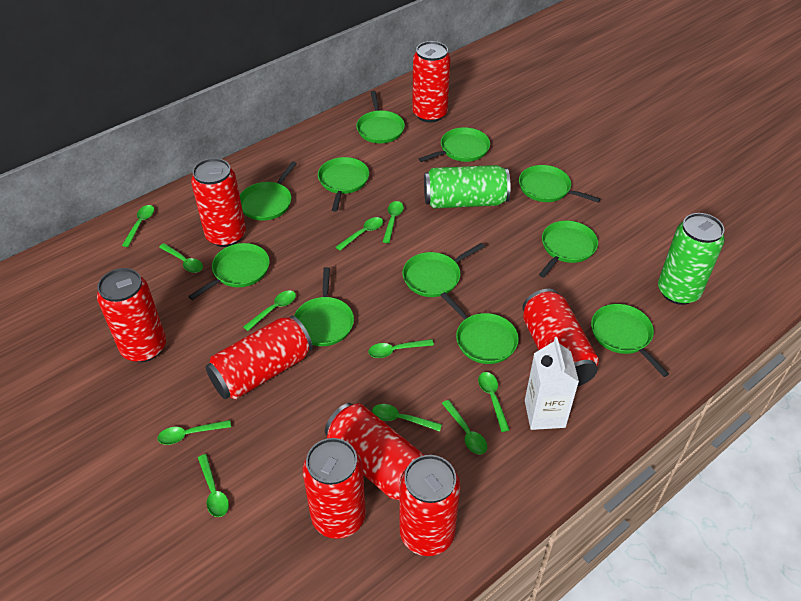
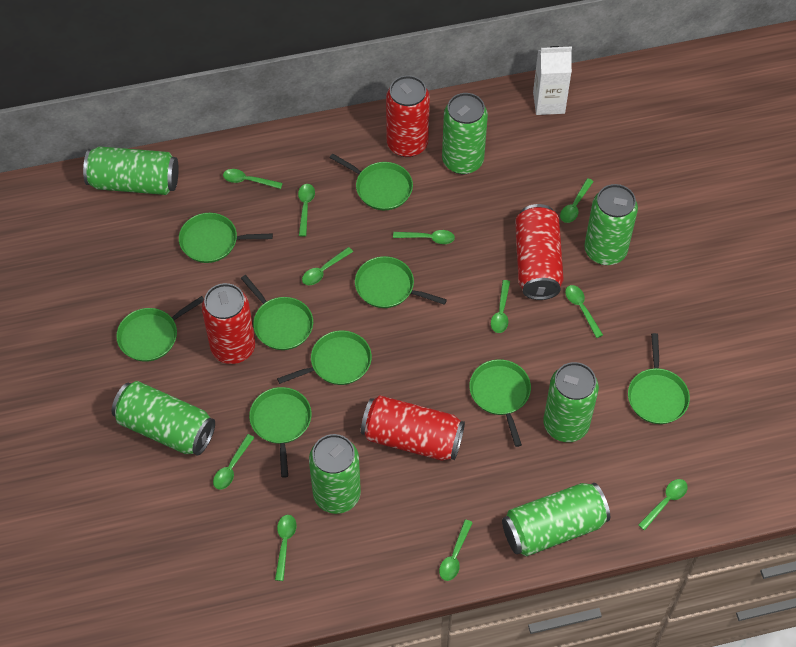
green can: [424,165,511,208] [658,213,725,305] = 2 -> [83,147,179,195] [111,381,215,455] [309,434,361,514] [442,93,488,174] [502,483,610,556] [543,362,599,442] [584,184,638,265] = 7
green pan: [188,243,270,300] [240,161,297,221] [294,267,354,346] [318,157,369,212] [356,91,405,143] [403,243,485,297] [419,127,490,162] [440,292,519,364] [519,165,601,203] [539,221,598,278] [591,304,669,377] = 11 -> [116,296,204,362] [179,213,273,263] [241,275,313,350] [249,387,312,478] [277,331,372,385] [330,153,413,210] [355,256,447,308] [469,359,531,447] [628,333,690,424] = 9
red can: [97,268,166,362] [191,158,246,247] [206,316,313,399] [303,438,366,539] [325,403,424,500] [399,455,460,556] [412,41,451,123] [522,289,599,387] = 8 -> [202,283,255,364] [361,395,465,461] [386,75,430,157] [515,204,564,300] = 4

